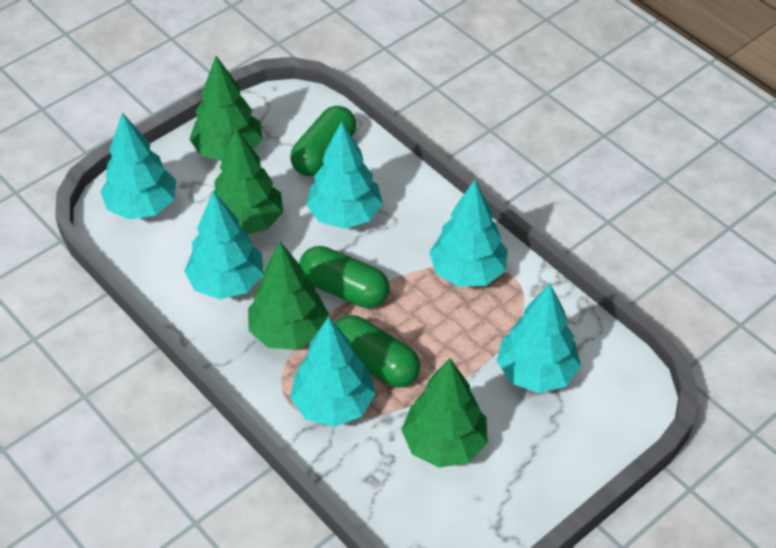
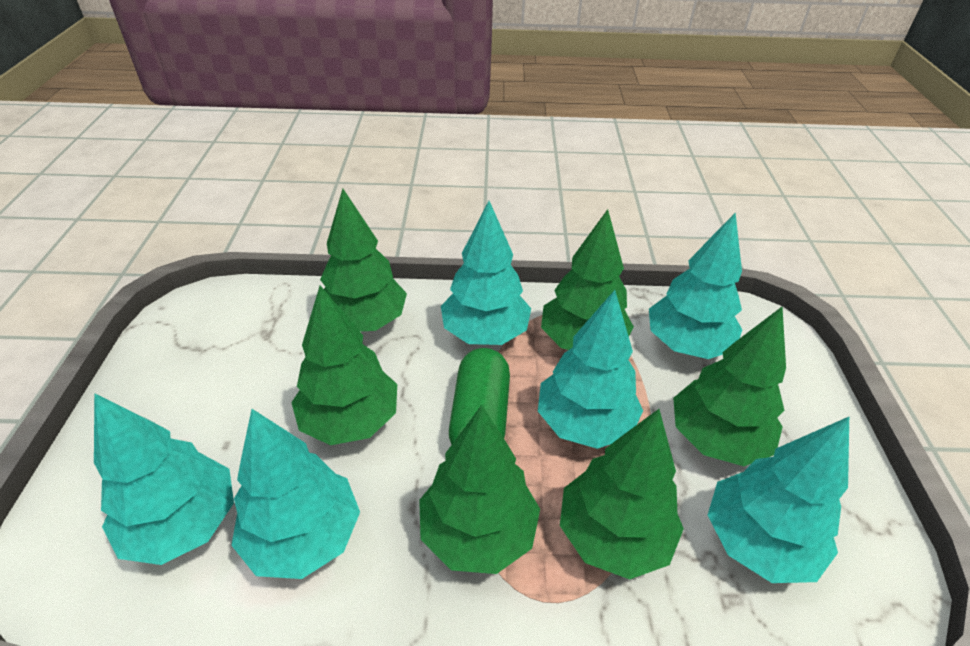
green capsule: [290,106,356,176] [299,246,390,308] [335,315,420,388] = 3 -> [449,348,510,444] = 1
green tree: [189,56,263,161] [214,128,283,235] [248,242,329,350] [401,358,488,468] = 4 -> [291,286,397,445] [320,189,407,332] [419,405,540,574] [541,209,634,350] [560,409,684,579] [673,307,786,466] = 6

